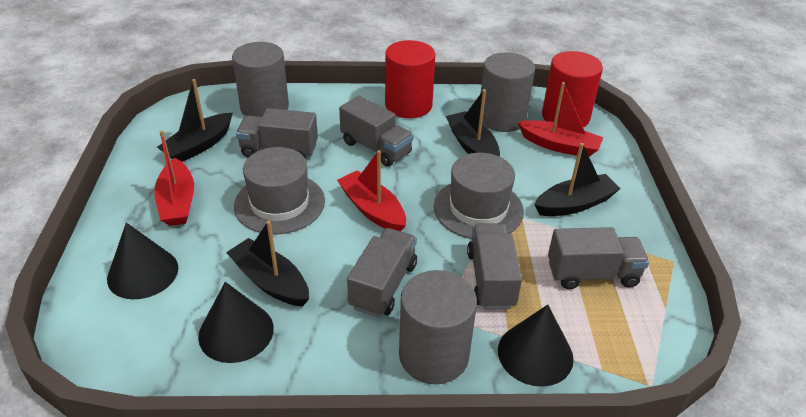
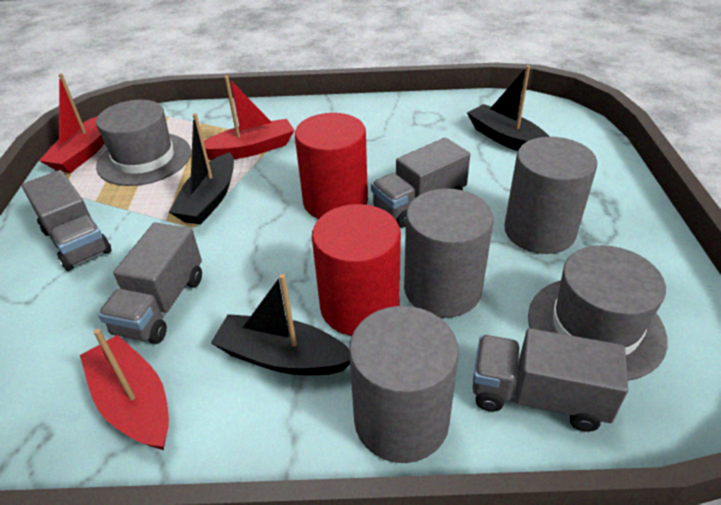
black boat: [157,79,233,162] [226,221,309,307] [446,89,500,157] [534,143,621,216] = 4 -> [169,113,234,225] [211,274,350,375] [467,65,550,151] = 3
black cone: [107,223,178,299] [198,282,274,363] [498,305,574,387] = 3 -> none = 0
grey truck: [236,108,318,159] [339,96,414,167] [347,228,417,317] [467,224,522,309] [548,227,649,289] = 5 -> [22,170,112,271] [98,222,202,344] [371,138,470,228] [472,328,628,432] = 4

